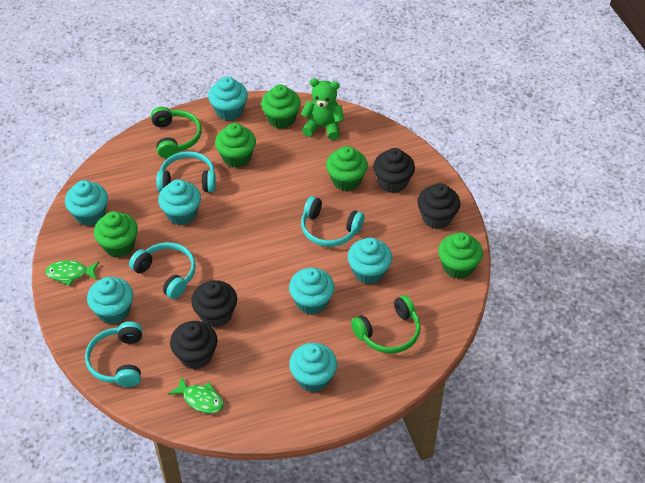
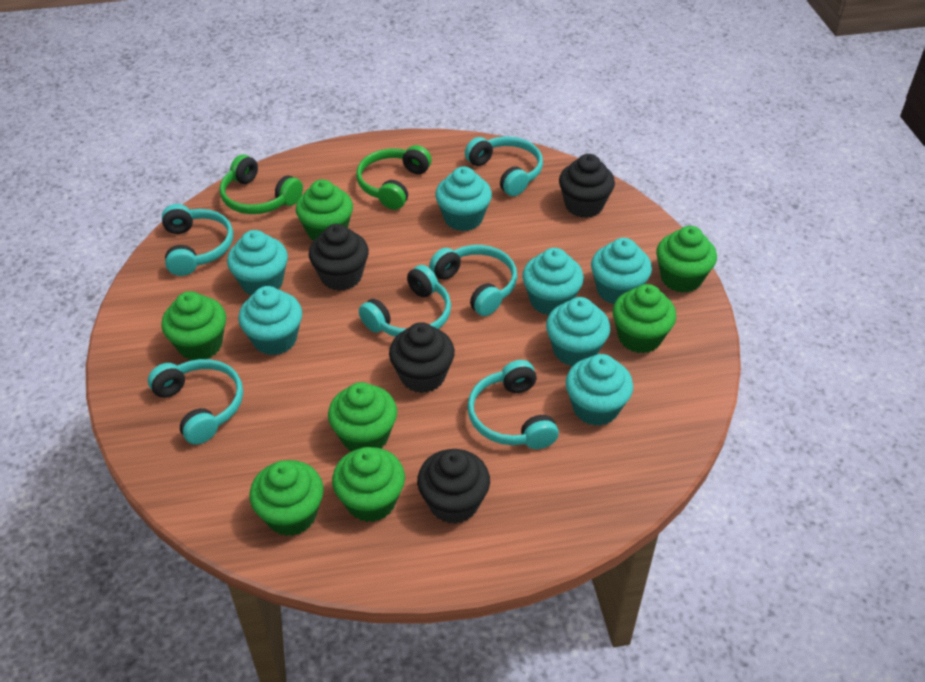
green cupcake: [94,211,138,257] [215,123,256,168] [261,85,301,129] [326,146,368,191] [438,232,483,279] = 5 -> [161,291,226,360] [250,460,324,536] [296,180,353,241] [328,382,397,451] [332,447,405,522] [613,284,676,354] [656,226,717,293] = 7
green fish: [45,260,99,286] [168,376,224,414] = 2 -> none = 0
green teddy bear: [301,78,344,140] = 1 -> none = 0
turquoise headphones: [85,321,142,387] [129,242,196,299] [156,151,216,192] [301,196,365,247] = 4 -> [148,359,243,445] [162,204,233,276] [359,265,451,337] [429,245,517,316] [465,137,543,196] [467,360,559,449] = 6

